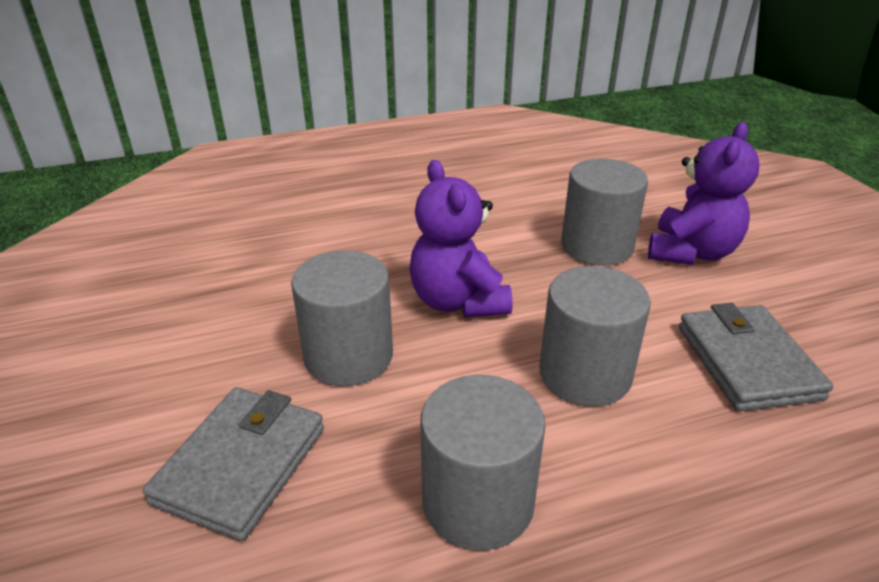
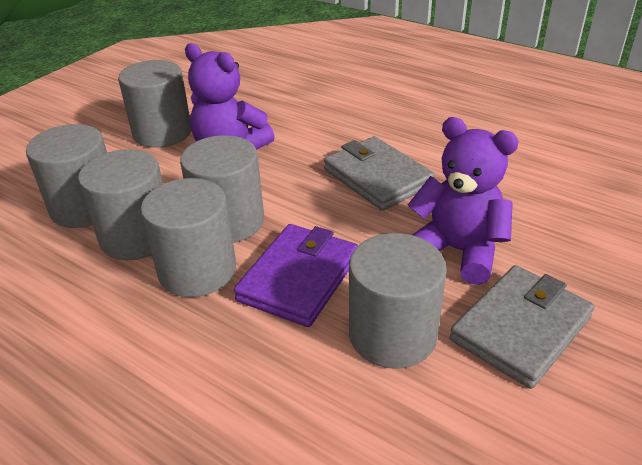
grey cylinder: [291,250,393,386] [420,375,546,550] [539,266,651,407] [561,158,648,266] = 4 -> [26,124,107,228] [78,149,163,260] [118,60,191,148] [141,178,236,297] [180,135,264,243] [349,233,447,369] = 6
purple wallet: none = 0 -> [234,224,358,327] = 1

